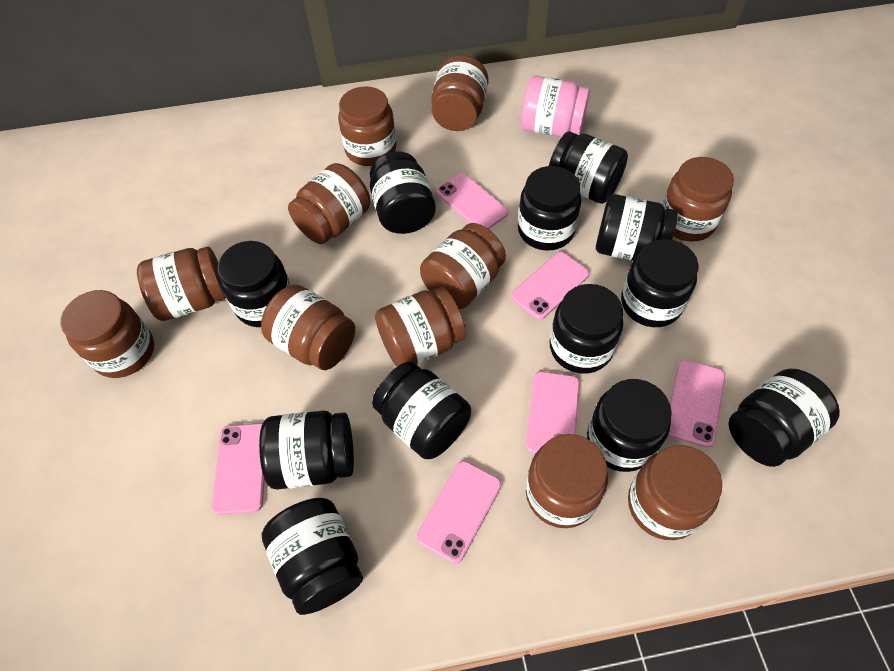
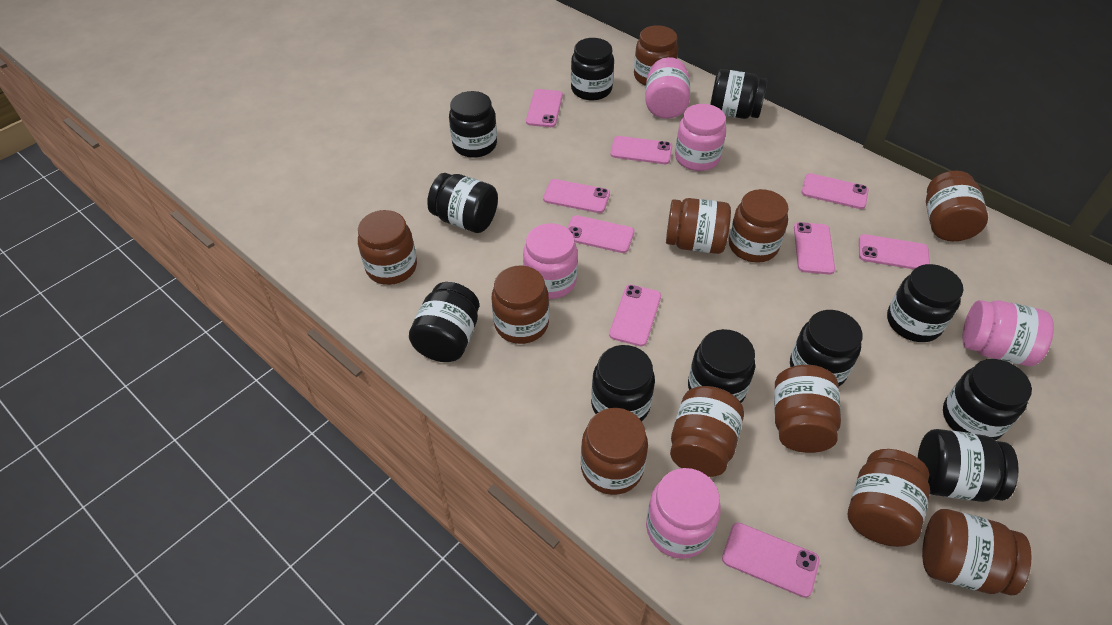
black jar: [218,241,291,327] [259,411,354,490] [262,498,363,615] [370,151,436,234] [372,361,471,459] [518,166,581,251] [549,131,628,204] [549,284,623,374] [587,379,672,472] [596,194,678,261] [621,239,699,327] [728,368,840,467] = 12 -> [409,282,479,362] [427,173,498,233] [449,91,497,158] [571,38,614,100] [591,345,655,421] [688,329,755,403] [710,69,767,119] [790,310,863,386] [887,264,963,342] [918,429,1019,502] [943,359,1032,440] = 11
pink jar: [521,76,590,137] = 1 -> [523,223,578,299] [645,57,690,119] [646,468,721,559] [675,104,726,171] [962,300,1054,366] = 5
pink phone: [212,423,265,515] [416,461,501,564] [436,173,508,229] [511,252,589,320] [525,371,580,454] [668,360,725,448] = 6 -> [526,89,563,127] [543,179,610,213] [567,215,634,253] [609,285,661,346] [610,136,672,164] [722,523,820,598] [794,222,835,274] [801,173,869,209] [859,234,930,269] = 9

